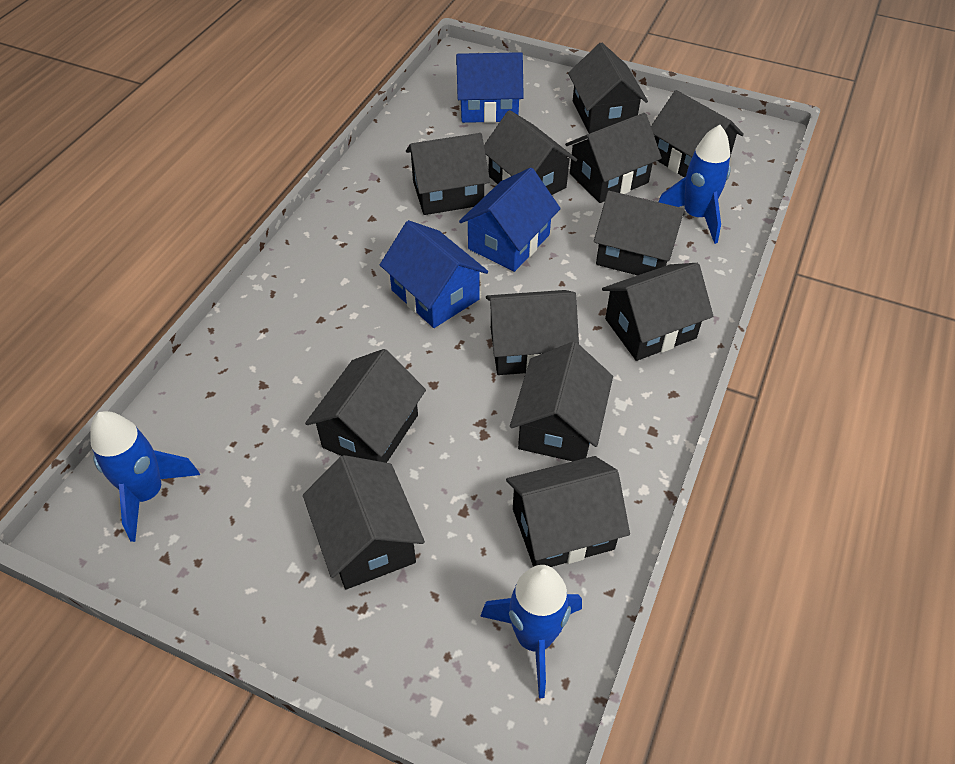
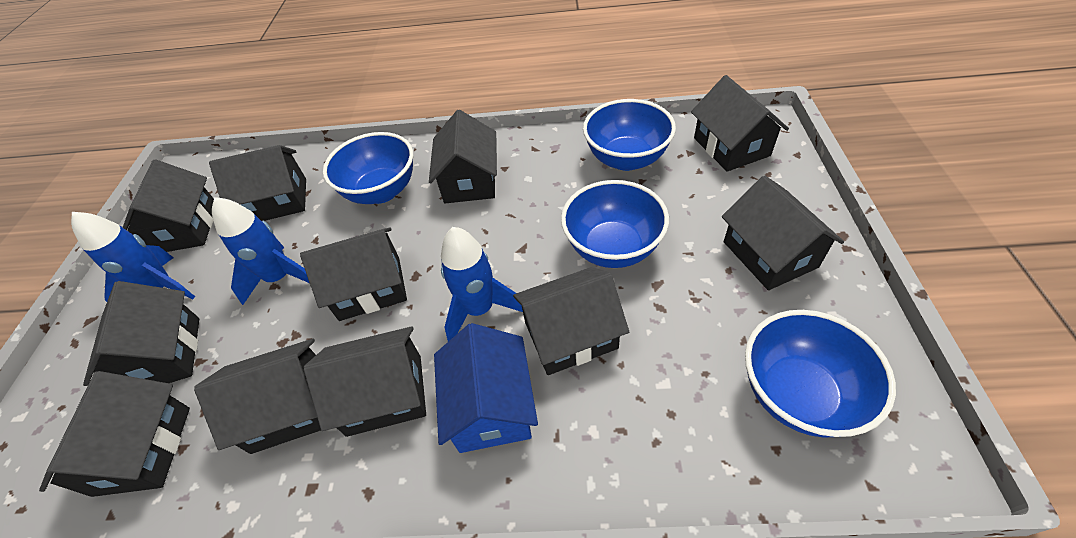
black house: [303,455,425,589] [305,349,426,463] [406,133,490,215] [484,110,577,195] [486,290,579,375] [506,456,630,567] [510,342,613,461] [565,113,662,203] [568,42,648,134] [594,191,686,275] [602,263,713,361] [651,90,744,177] = 12 -> [39,371,190,497] [83,281,199,386] [123,159,214,252] [194,339,321,454] [209,145,306,221] [300,228,407,321] [304,326,426,437] [429,110,497,203] [513,267,629,375] [691,75,789,172] [722,175,844,290] = 11
blue bowl: none = 0 -> [323,132,413,204] [561,180,669,268] [583,99,676,171] [745,310,896,437] = 4
blue house: [380,220,488,328] [456,52,524,123] [459,168,561,272] = 3 -> [434,323,538,453] = 1

